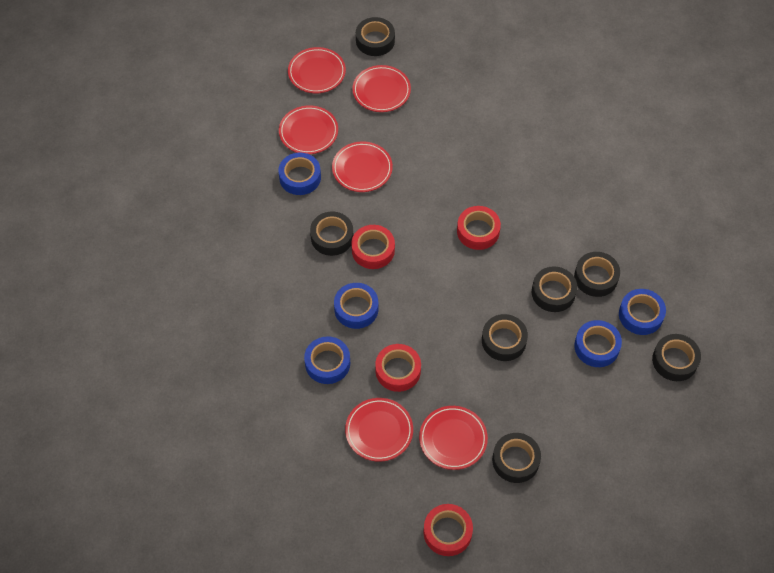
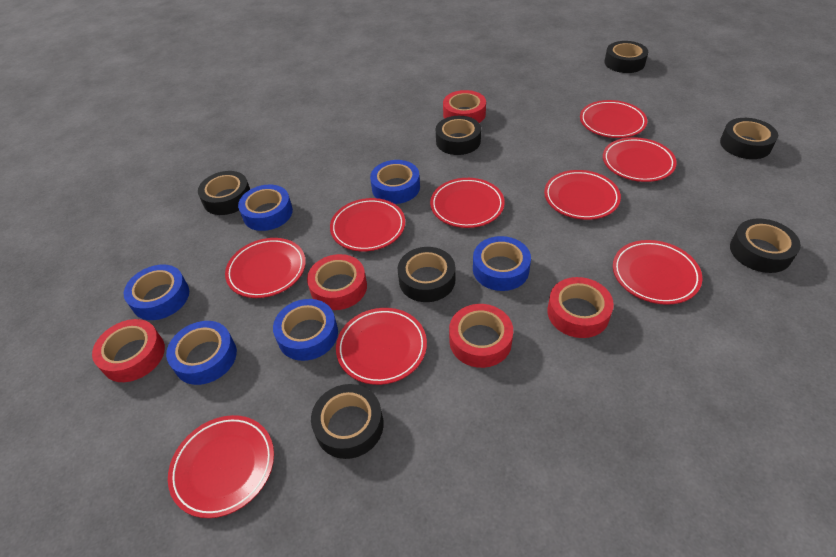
blue tape: [278,153,321,195] [304,336,350,384] [334,283,379,329] [574,320,622,367] [619,289,666,335] = 5 -> [124,265,189,320] [166,321,237,385] [238,185,293,231] [273,299,338,361] [370,160,420,204] [473,236,531,291] = 6
red plate: [279,105,338,154] [288,47,346,93] [332,142,393,192] [345,398,413,462] [352,65,411,112] [419,406,488,470] = 6 -> [168,415,274,518] [225,238,306,298] [330,198,405,251] [336,308,427,385] [430,178,505,228] [544,170,621,220] [580,100,647,138] [603,137,677,182] [613,240,702,305] = 9
red tape: [351,225,395,269] [375,344,421,392] [423,504,473,556] [457,206,501,250] = 4 -> [92,319,165,382] [307,254,367,310] [443,90,486,123] [449,304,513,368] [547,277,614,338] = 5

